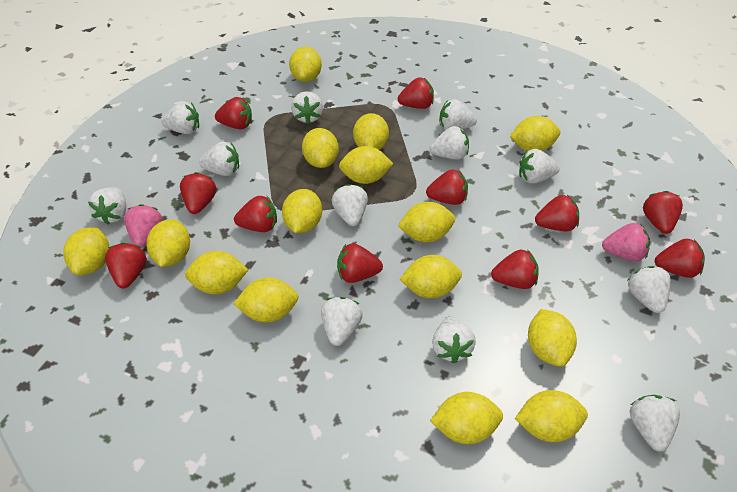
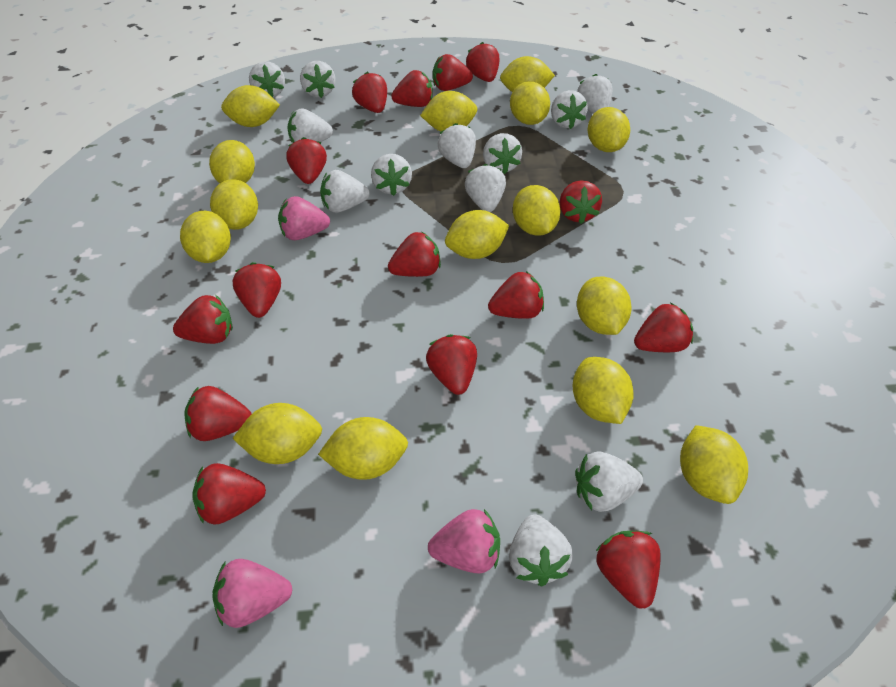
pink strawberry: [124,204,163,248] [602,223,650,261] = 2 -> [212,559,292,628] [278,196,330,240] [428,509,500,574] = 3
red strawberry: [105,242,147,289] [180,172,216,214] [215,97,252,129] [234,196,277,232] [337,243,383,283] [398,77,434,109] [426,169,468,205] [491,249,539,289] [535,195,579,231] [643,191,683,234] [655,239,705,278] = 11 -> [173,294,233,344] [184,386,252,441] [193,463,266,524] [233,262,281,318] [286,137,327,184] [352,72,387,113] [388,231,441,277] [391,70,433,107] [426,334,477,395] [433,54,473,91] [466,42,499,82] [488,271,544,319] [559,180,602,224] [596,531,661,608] [634,303,693,352] = 15

